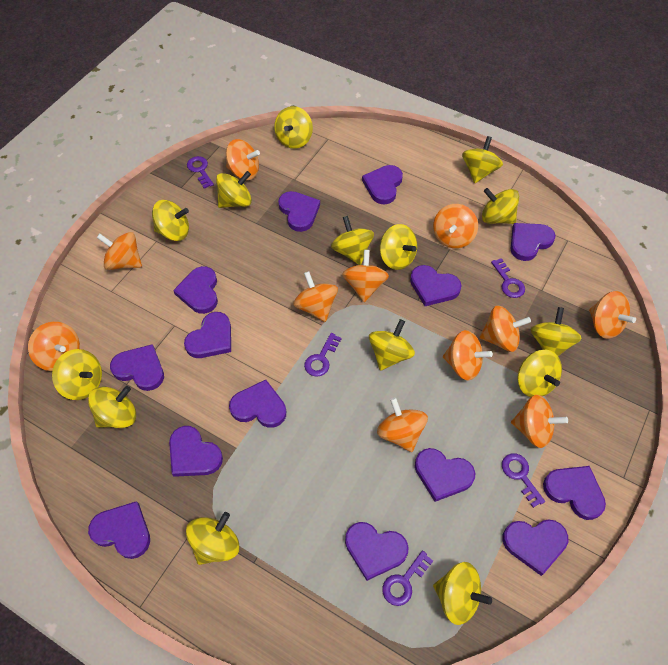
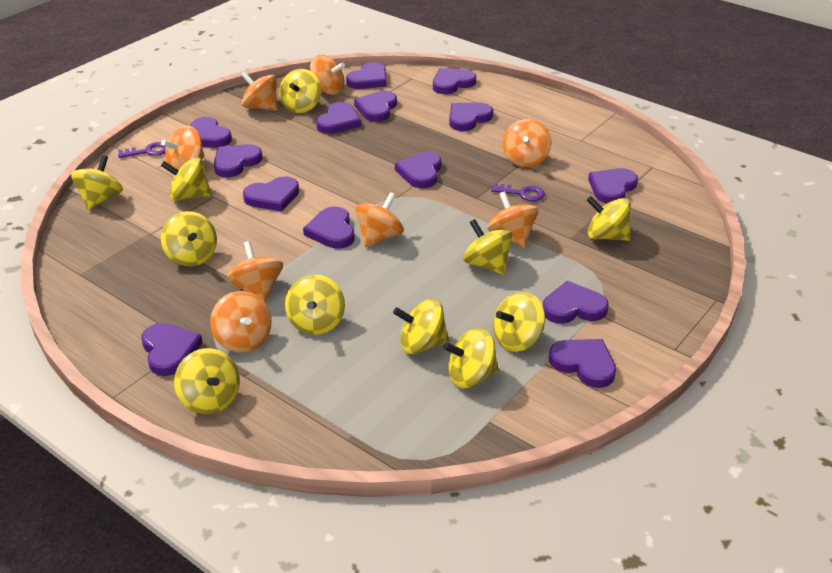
orange spinning top: [28,322,80,371] [97,232,142,270] [226,139,260,180] [293,271,338,322] [342,250,389,302] [377,397,428,452] [433,204,478,248] [443,330,493,380] [479,305,531,352] [511,395,568,448] [589,291,636,339] = 11 -> [161,125,204,170] [210,291,271,352] [227,241,283,302] [241,71,277,111] [310,55,345,95] [355,192,404,247] [488,191,538,248] [503,119,551,167] = 8
purple key: [187,156,214,189] [304,333,342,377] [382,550,433,606] [491,258,525,298] [502,454,545,508] = 5 -> [118,142,166,158] [491,183,545,201] = 2
yellow spinning top: [52,349,102,400] [88,386,136,428] [152,200,189,241] [186,512,239,565] [216,171,252,208] [274,106,313,149] [331,216,374,265] [369,319,415,371] [380,224,417,270] [433,562,492,625] [462,136,503,183] [482,188,519,224] [517,350,562,397] [531,307,582,356] = 14 -> [71,155,123,210] [161,157,212,201] [161,211,217,267] [174,348,240,414] [279,69,321,113] [285,275,345,335] [393,299,449,354] [443,328,499,388] [463,219,512,275] [494,291,545,352] [587,196,631,241] = 11

